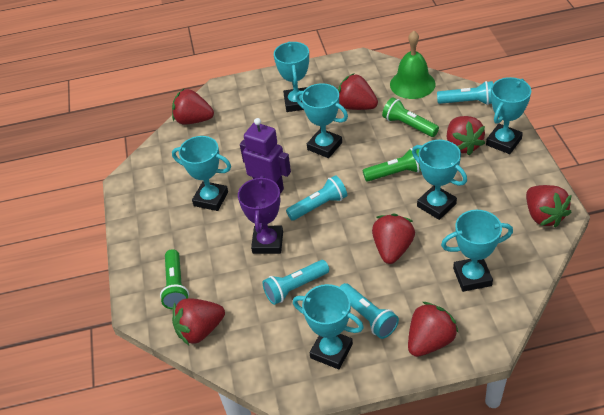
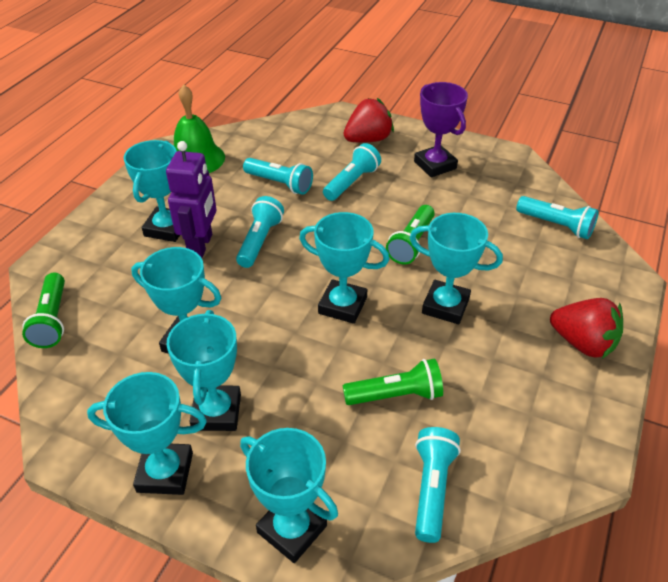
red strawberry: [172,89,214,125] [172,298,225,345] [338,73,378,110] [372,214,415,264] [408,302,459,357] [447,116,485,156] [526,185,571,228] = 7 -> [344,98,394,143] [550,298,623,359] = 2
turquoise flashlight: [262,260,329,305] [286,175,347,221] [340,283,399,339] [437,81,493,105] = 4 -> [236,196,284,268] [243,158,313,195] [323,143,381,201] [415,427,461,543] [516,196,599,239] = 5

